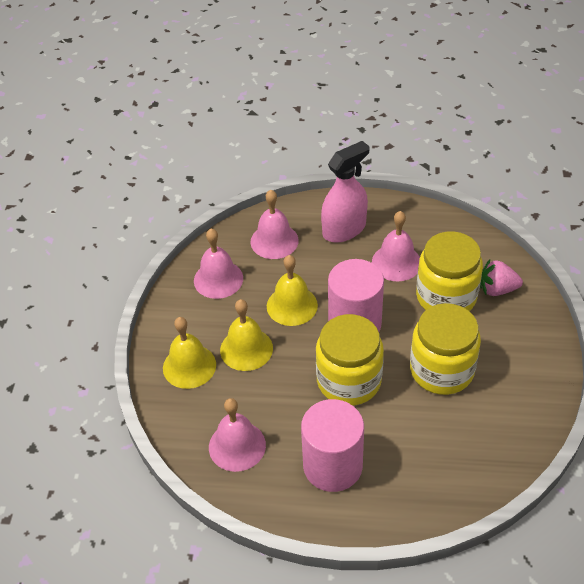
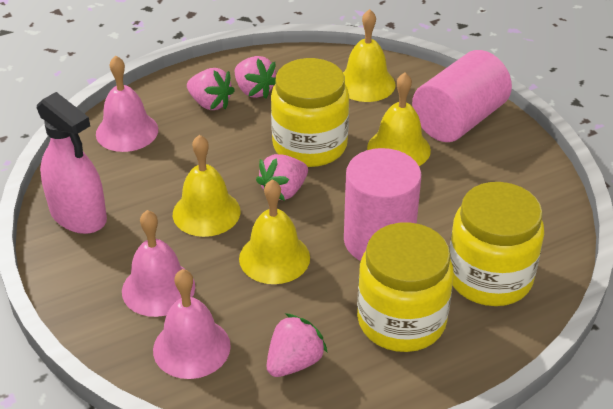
pink bell: [194,229,243,299] [209,398,266,472] [251,190,299,259] [372,211,420,282] = 4 -> [96,55,158,152] [122,210,195,317] [153,269,231,379] = 3
pink strawberry: [480,259,523,296] = 1 -> [187,68,235,110] [235,56,276,99] [256,154,308,201] [267,313,328,377] = 4
yellow bell: [163,317,216,389] [220,299,273,371] [267,255,318,326] = 3 -> [173,135,241,237] [239,180,310,284] [343,9,395,102] [367,73,431,166] = 4

